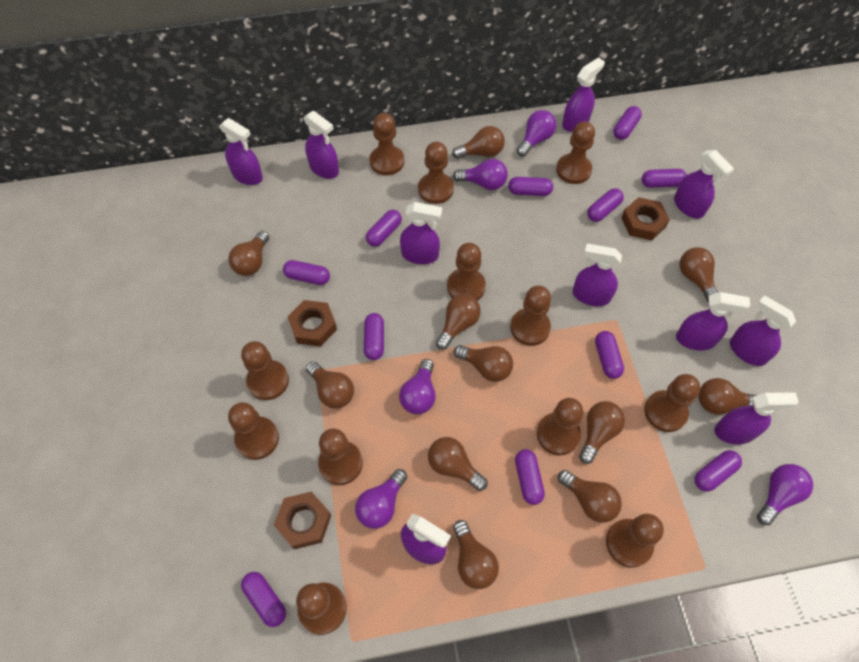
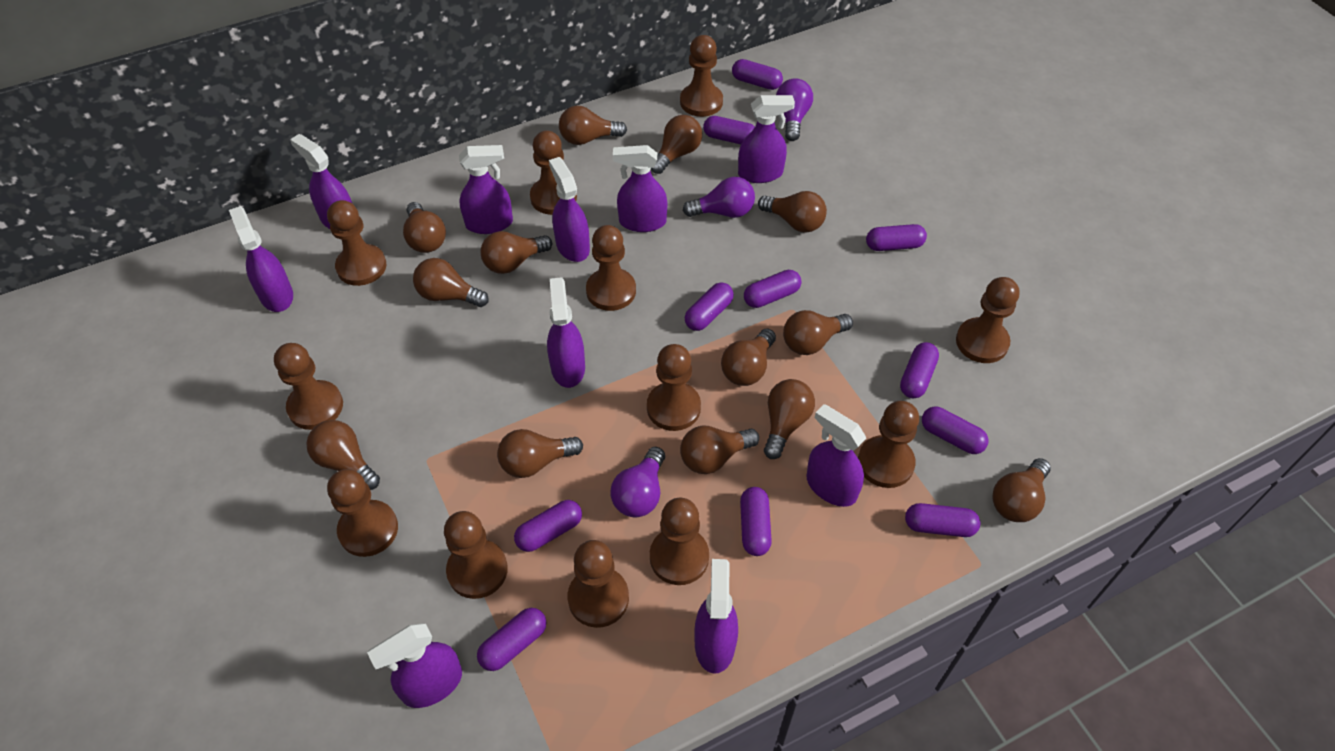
brown light bulb: [228,231,269,276] [306,361,354,409] [428,437,487,491] [436,294,481,350] [452,126,505,159] [453,520,499,589] [454,345,513,382] [558,470,622,523] [579,401,625,464] [679,247,718,303] [698,378,757,415] = 11 -> [306,420,380,490] [403,202,446,253] [413,258,488,307] [481,231,552,274] [497,429,583,478] [559,106,627,145] [651,115,702,174] [680,426,759,474] [721,328,776,386] [758,191,827,233] [764,379,815,459] [783,310,853,355] [992,458,1051,522] = 13
brown nut: [274,492,331,549] [288,300,337,347] [621,197,670,241] = 3 -> none = 0
purple light bulb: [355,469,407,529] [399,359,436,414] [453,159,508,190] [517,110,556,157] [757,464,813,525] = 5 -> [610,447,665,518] [683,177,755,218] [776,78,813,141] = 3

